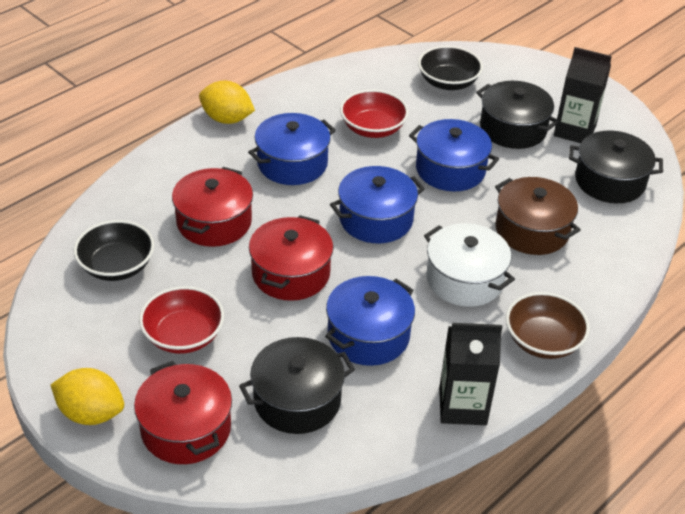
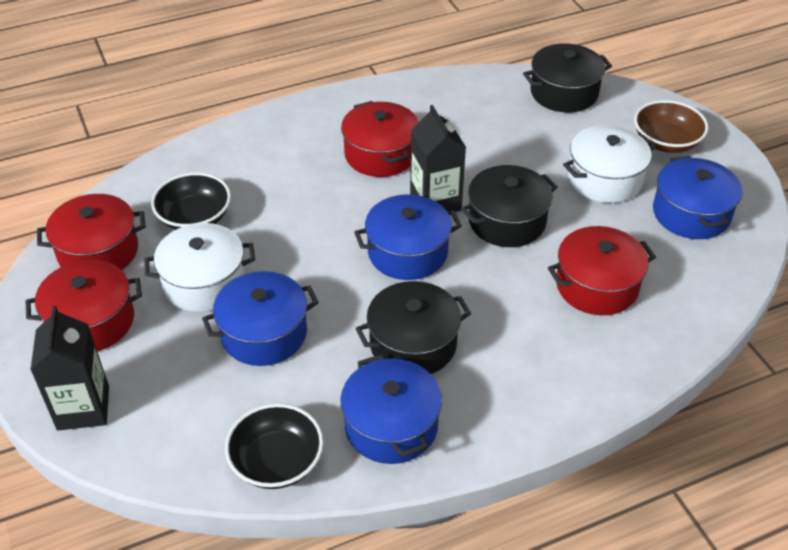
brown pot: [495,177,581,255] = 1 -> none = 0
red bowl: [139,286,224,354] [340,89,409,138] = 2 -> none = 0
red pot: [134,361,232,464] [172,167,253,247] [249,215,333,301] = 3 -> [26,260,142,351] [37,194,146,270] [341,101,419,177] [548,226,656,315] = 4
white pot: [424,223,515,307] = 1 -> [144,223,255,312] [563,125,656,203] = 2
yellow lemon: [51,368,124,425] [199,81,255,124] = 2 -> none = 0

